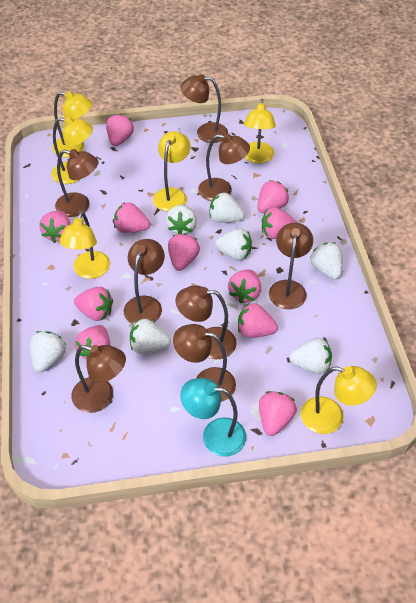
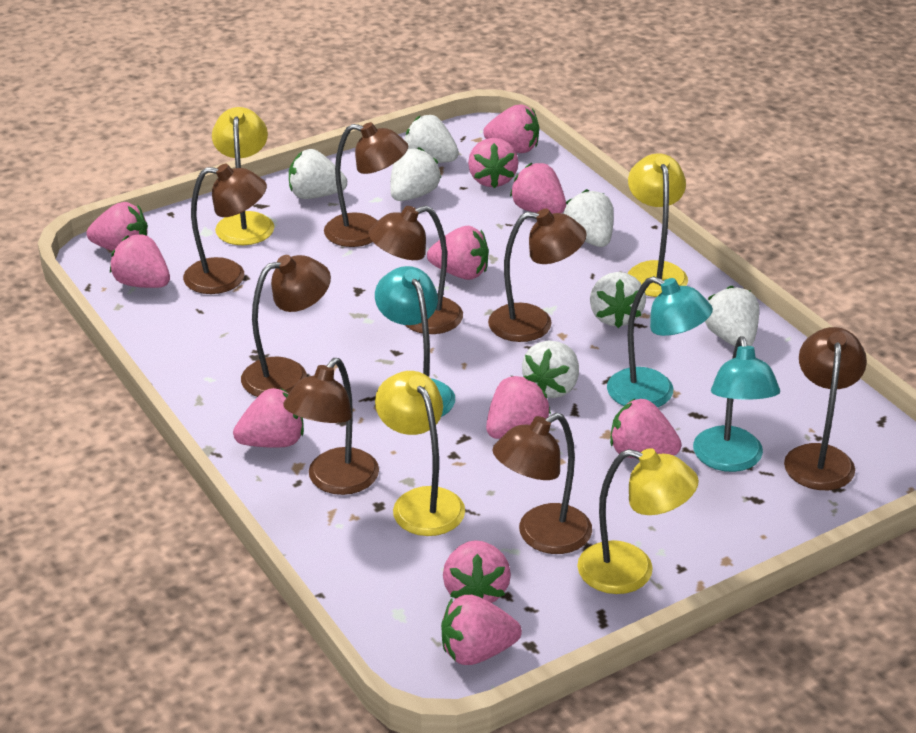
turquoise lamp: [180,378,246,457] = 1 -> [375,266,455,417] [607,276,713,407] [693,336,780,472] = 3
yellow lamp: [51,116,93,184] [52,91,92,158] [59,212,110,279] [153,131,191,211] [244,99,276,164] [301,366,377,434] = 6 -> [212,107,274,245] [375,371,465,536] [577,448,699,594] [628,153,688,297] = 4

